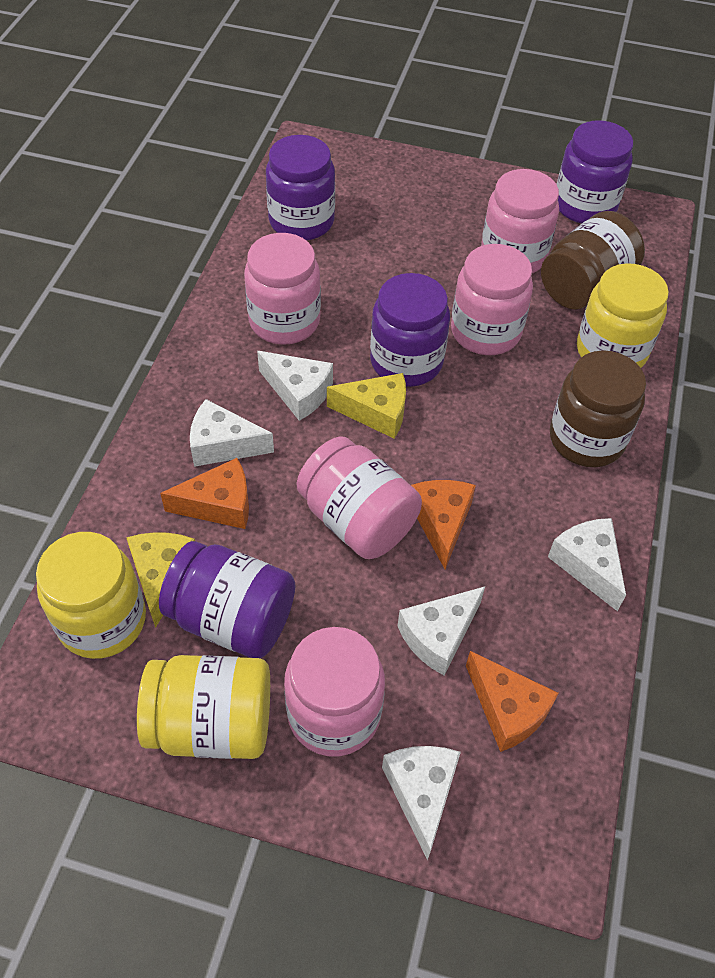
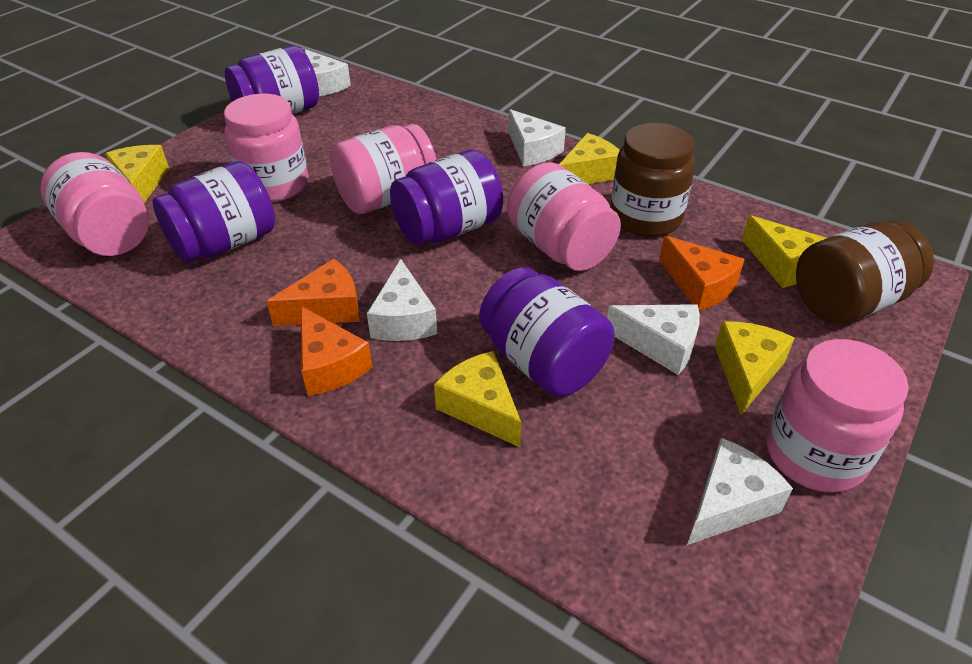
yellow cheese: [126,532,195,628] [327,373,406,439] = 2 -> [105,145,169,203] [434,351,522,447] [559,133,620,184] [715,321,795,415] [741,215,826,288] = 5
yellow jar: [36,532,146,659] [137,655,270,759] [577,263,669,368] = 3 -> none = 0

